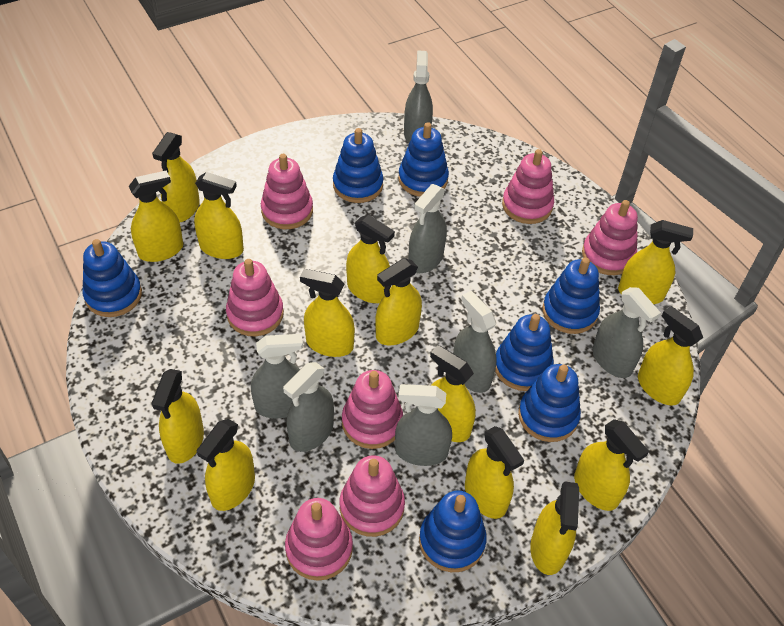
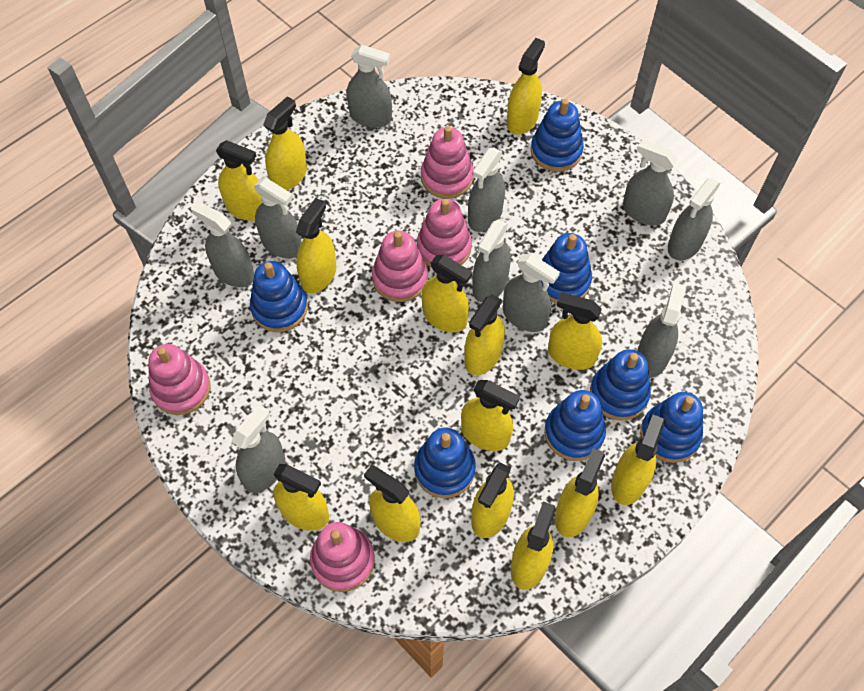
grey spray bottle: [251,334,303,419] [283,362,334,452] [395,384,452,466] [404,50,433,143] [409,184,447,273] [453,291,497,393] [593,287,661,378] = 7 -> [191,202,254,287] [231,404,285,493] [254,178,302,258] [347,45,392,128] [468,147,505,232] [472,219,511,302] [503,254,560,332] [623,139,678,225] [637,283,686,378] [668,178,720,260] = 10
pink stacking toy: [226,259,284,336] [261,154,313,229] [285,498,353,581] [340,455,405,537] [342,370,403,449] [502,149,554,224] [582,200,638,275] = 7 -> [148,344,211,415] [310,522,375,592] [372,231,428,302] [417,199,472,267] [421,126,474,199] = 5

